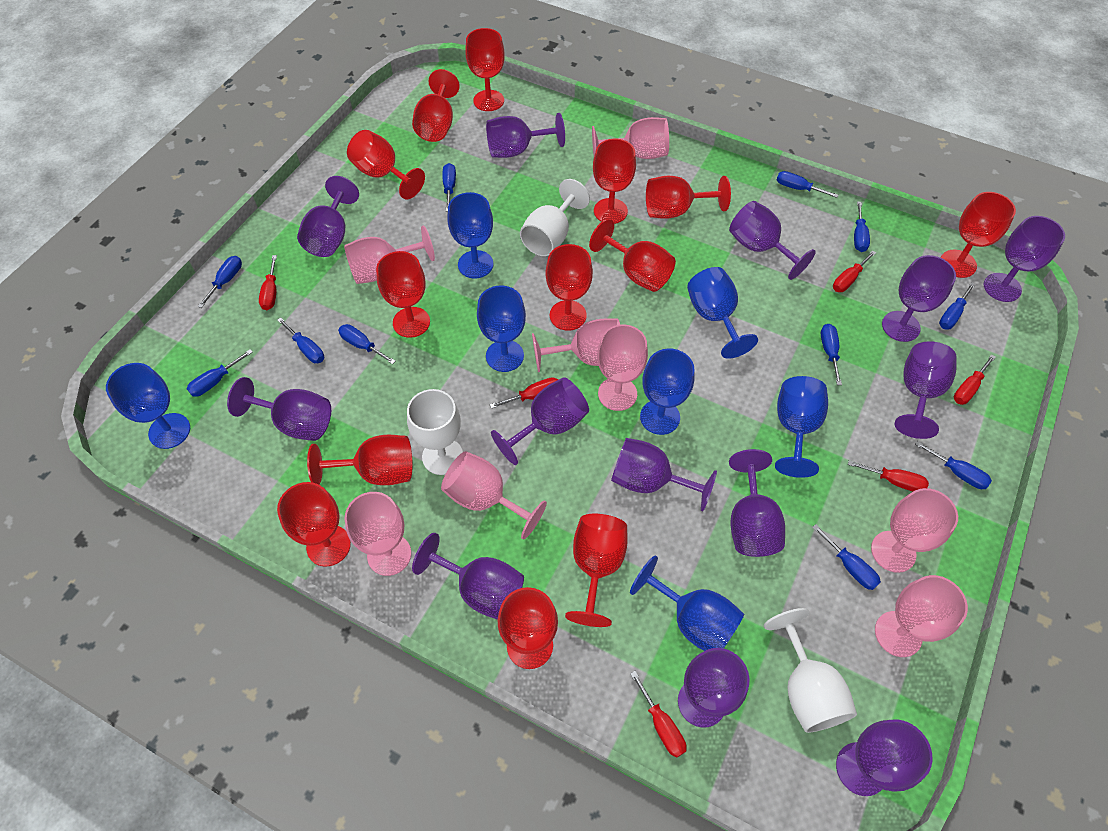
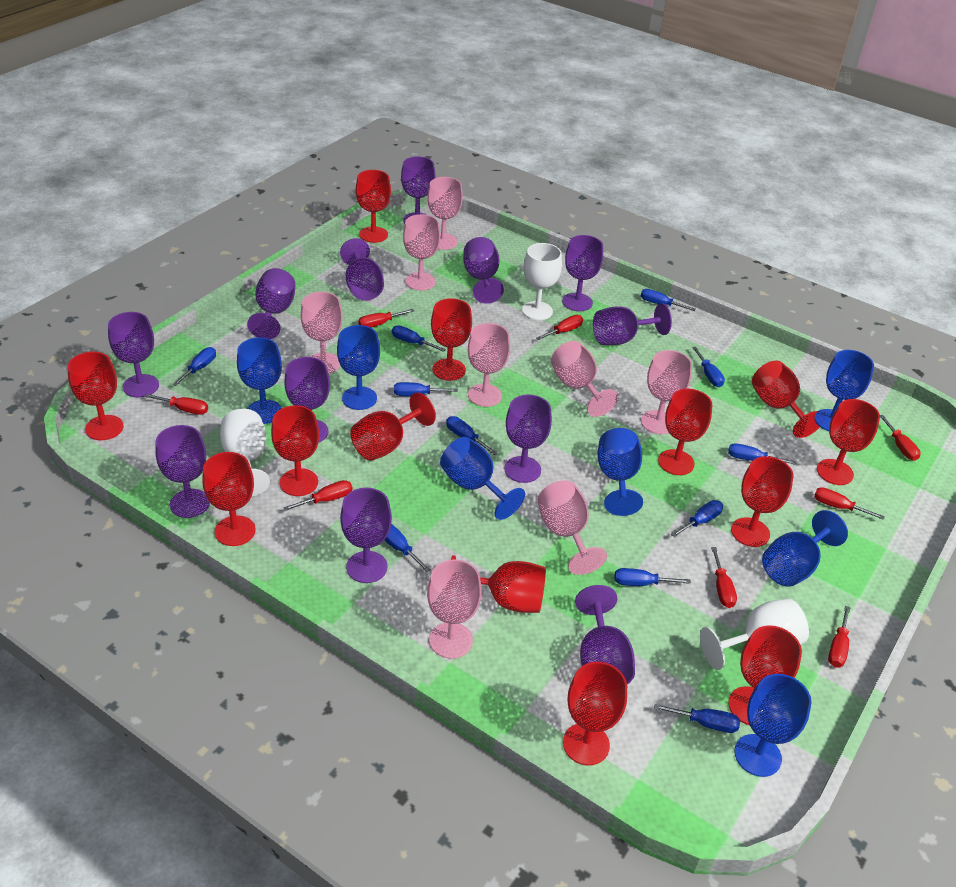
purple goblet: [227,377,331,441] [297,176,359,257] [412,533,524,620] [486,113,565,158] [491,377,589,465] [611,438,717,511] [678,648,749,728] [729,201,816,280] [729,449,785,557] [836,719,933,796] [882,255,956,342] [894,341,957,439] [984,216,1065,302] = 13 -> [108,312,159,397] [155,425,210,518] [247,268,295,339] [285,357,330,443] [340,238,384,300] [340,488,392,583] [401,156,435,223] [463,237,504,303] [504,395,552,483] [562,235,603,311] [575,585,635,684] [593,303,672,345] = 12
red screwdriver: [259,255,277,310] [490,377,558,409] [630,671,687,758] [833,250,876,292] [848,460,929,491] [953,354,996,405] = 6 -> [144,394,208,415] [283,480,352,511] [358,309,414,328] [536,315,583,340] [711,547,737,608] [814,487,885,520] [828,606,850,668] [880,415,921,461] = 8

